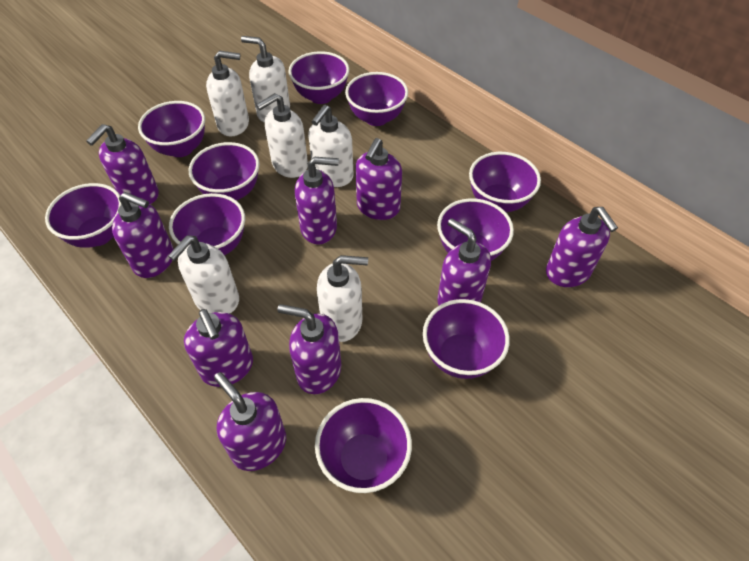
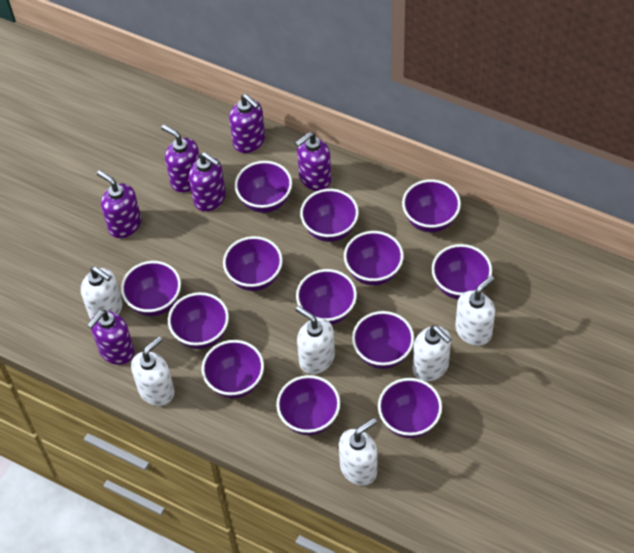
purple bowl: [45,183,122,248] [138,101,205,157] [169,193,245,255] [189,142,260,201] [288,51,349,104] [315,398,412,493] [345,72,408,126] [423,299,510,379] [437,198,514,261] [469,152,541,212] = 10 -> [121,261,181,316] [168,292,229,349] [202,340,264,398] [223,236,283,291] [235,161,292,213] [276,375,340,435] [296,269,357,325] [300,189,359,242] [344,231,404,286] [352,311,414,369] [378,378,442,438] [402,179,461,232] [431,244,492,299] = 13
purple soap dispenser: [86,124,159,204] [112,192,174,278] [184,309,253,387] [214,372,286,471] [277,304,341,394] [295,157,339,245] [356,138,402,220] [437,218,491,305] [546,207,618,287] = 9 -> [87,310,134,365] [97,170,141,238] [161,125,200,193] [189,152,226,212] [229,94,265,153] [295,132,331,191] = 6

